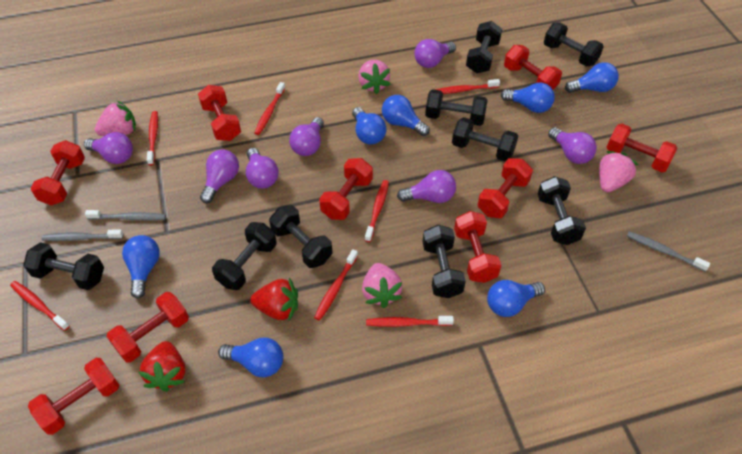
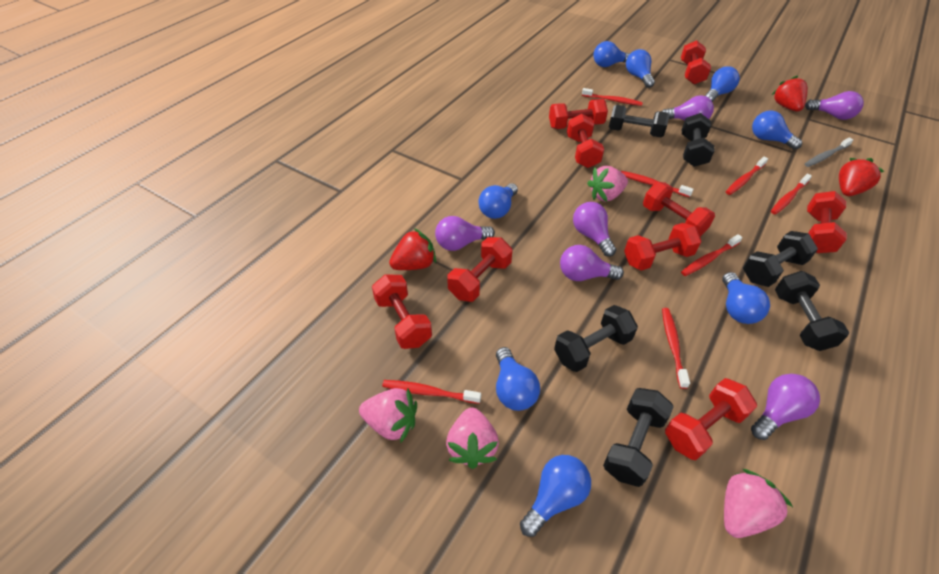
black dumbbell: [23,242,104,290] [212,222,277,290] [269,205,333,268] [423,225,466,298] [425,89,487,126] [452,117,518,162] [466,21,502,73] [538,176,586,245] [544,23,604,67] = 9 -> [554,305,638,372] [603,388,674,487] [609,105,669,137] [682,113,715,167] [743,231,818,287] [775,271,849,351] = 6
blue light bulb: [122,235,160,299] [218,337,283,377] [352,107,387,145] [382,95,430,136] [487,280,545,317] [501,82,555,113] [565,62,619,93] = 7 -> [478,183,518,219] [496,347,540,411] [520,455,591,537] [593,41,630,67] [626,49,655,88] [705,66,740,102] [722,272,770,324] [752,111,802,150] = 8
grey toothbrush: [42,229,123,241] [85,210,166,221] [627,231,710,271] = 3 -> [804,137,853,167] = 1
purple light bulb: [84,132,133,164] [200,149,239,203] [246,148,279,189] [289,117,324,156] [397,170,456,203] [414,39,456,68] [548,127,597,164] = 7 -> [435,216,495,251] [560,245,624,281] [573,202,616,257] [662,95,714,120] [751,374,820,440] [805,91,864,120] = 6
red strawberry: [138,341,185,392] [250,278,298,321] = 2 -> [389,228,436,270] [772,76,808,111] [839,158,884,196] = 3

